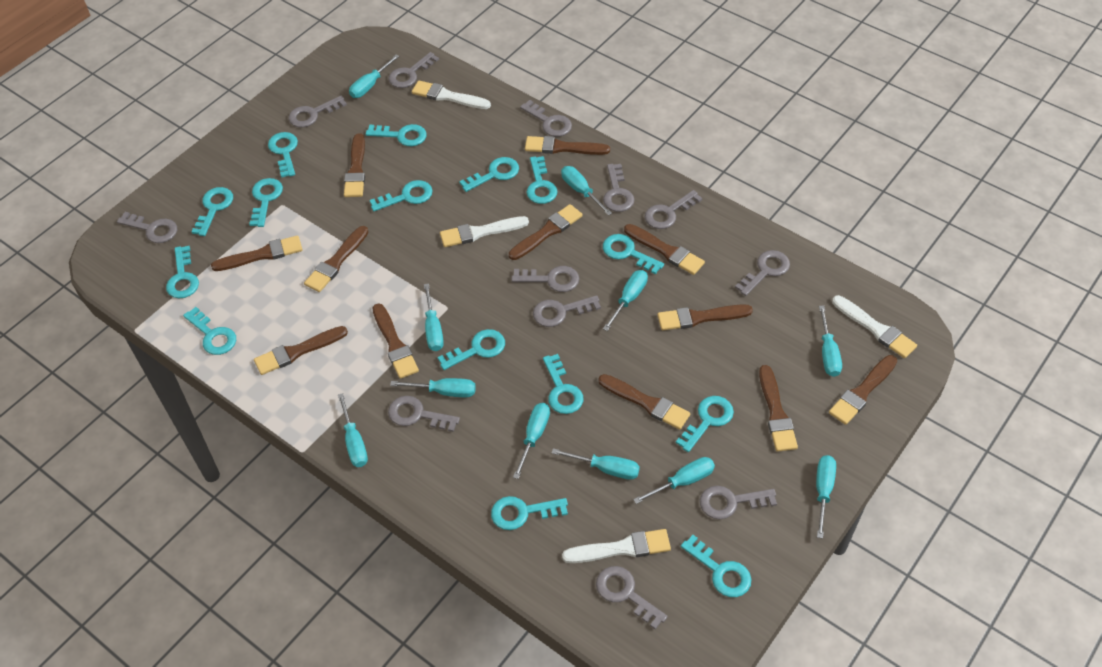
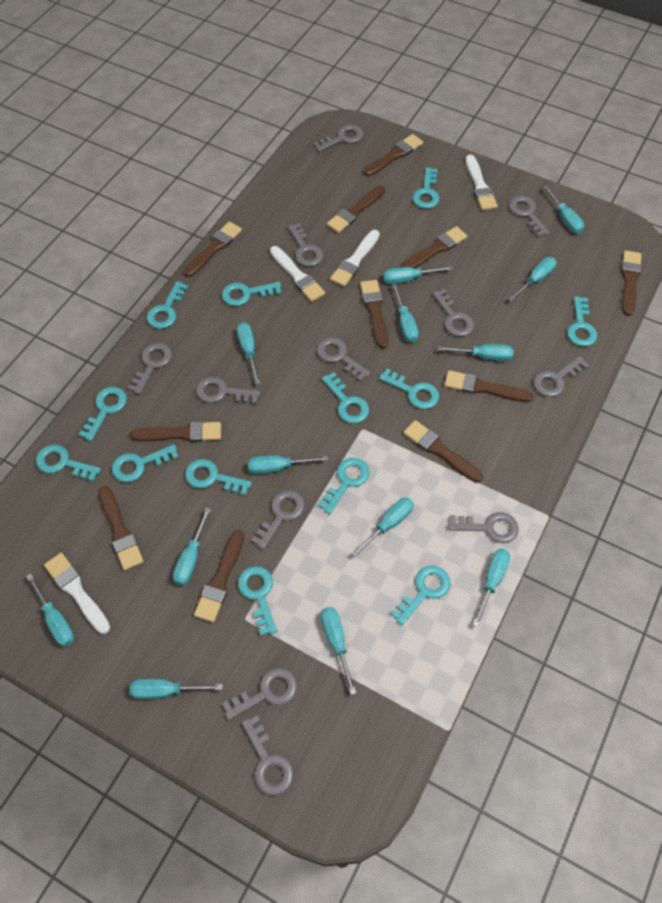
brown brush: [211,235,303,271] [254,326,348,375] [304,226,368,292] [344,133,365,197] [372,303,419,379] [509,204,583,260] [525,136,610,155] [598,374,690,430] [624,224,705,275] [658,304,753,330] [759,365,798,452] [829,355,897,425] = 12 -> [99,486,144,570] [130,421,221,442] [184,222,242,277] [194,530,244,622] [327,186,385,233] [360,280,388,349] [364,134,423,176] [401,226,467,269] [403,420,483,483] [444,370,533,402] [621,250,642,316] = 11
turquoise key: [166,246,199,298] [183,307,236,355] [191,187,233,236] [249,178,283,227] [268,132,298,178] [366,124,427,146] [370,180,433,211] [438,329,505,370] [459,157,519,192] [491,496,568,530] [526,156,558,204] [543,354,584,414] [603,234,664,274] [676,396,734,452] [681,535,751,597] = 15 -> [36,445,101,481] [78,387,127,441] [112,444,179,482] [147,281,188,329] [185,459,252,496] [222,282,281,306] [238,566,277,636] [318,458,370,514] [322,372,369,423] [379,368,439,409] [390,565,450,625] [412,167,439,209] [567,297,597,347] = 13
turquoise screwdriver: [338,393,368,467] [349,55,399,98] [390,378,476,398] [424,284,444,351] [513,403,550,479] [552,448,640,480] [561,166,612,216] [603,270,648,331] [633,457,715,504] [816,455,836,539] [819,306,842,377] = 11 -> [26,574,74,647] [129,679,223,699] [173,508,211,586] [237,322,261,384] [248,455,328,474] [321,607,356,695] [351,497,414,557] [383,266,453,284] [392,284,419,342] [438,344,513,361] [473,548,510,627] [509,257,557,301] [543,185,584,234] = 13

